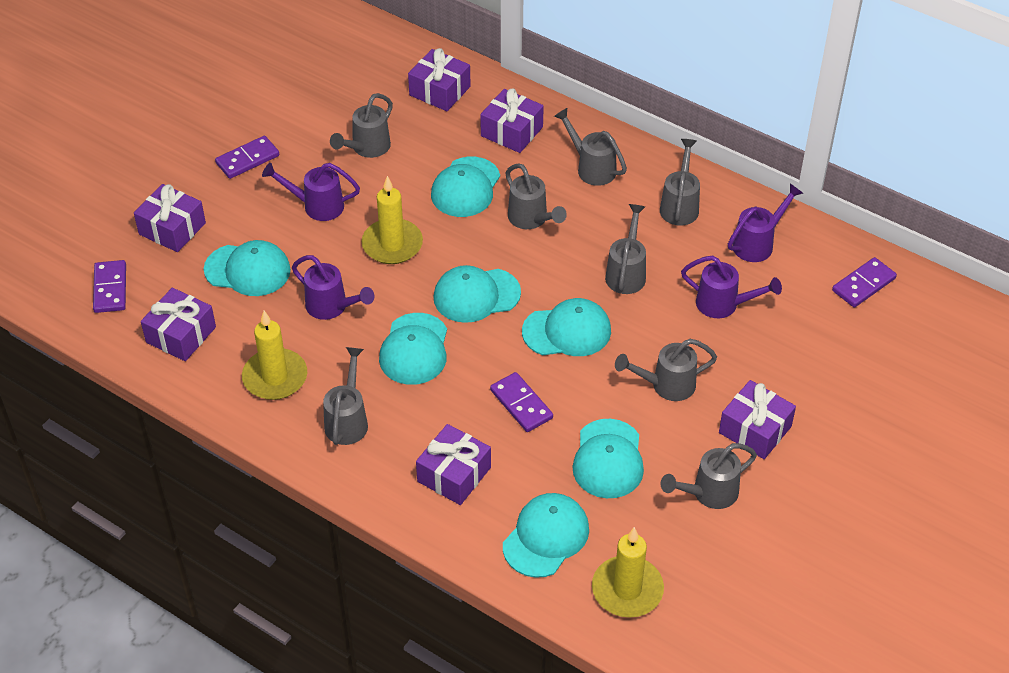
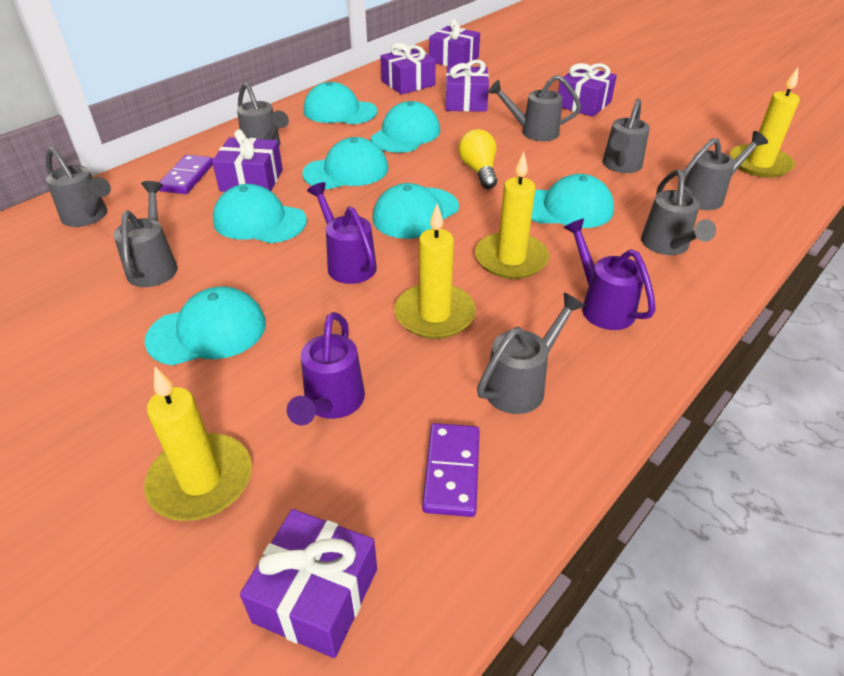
purple domino: [93,260,126,313] [215,136,279,179] [490,372,553,432] [832,257,897,307] = 4 -> [159,155,213,194] [422,423,480,517] = 2
purple watering can: [262,163,360,221] [292,255,374,320] [681,256,782,318] [728,183,803,262] = 4 -> [287,312,365,425] [307,182,377,284] [563,218,656,330] = 3
yellow candle: [242,311,307,400] [361,176,423,264] [592,527,664,618] = 3 -> [144,367,252,521] [394,204,476,339] [475,152,549,279] [730,67,800,178] = 4
yellow light bulb: none = 0 -> [459,129,497,189] = 1

